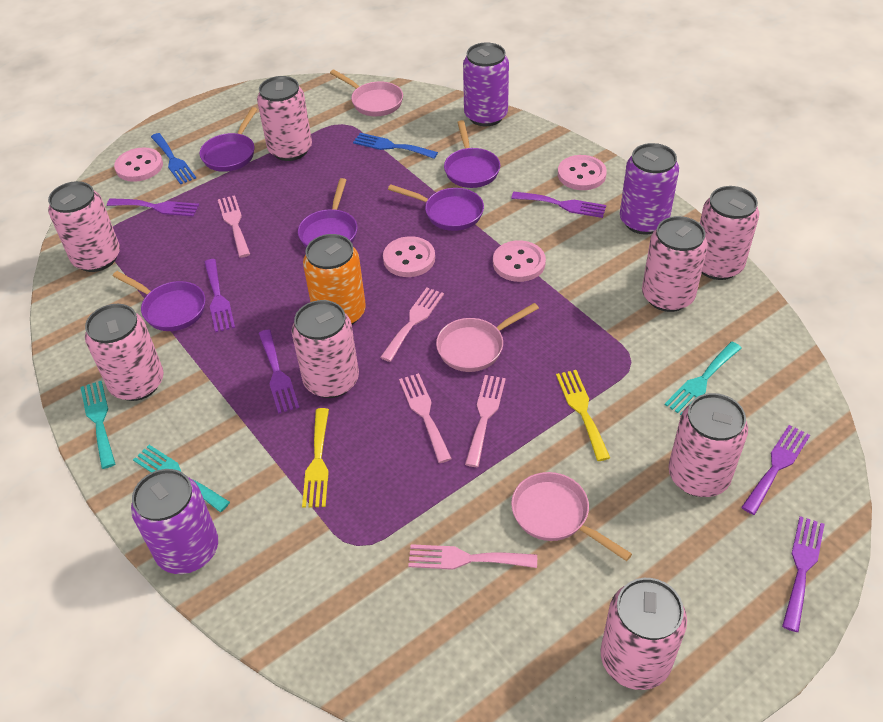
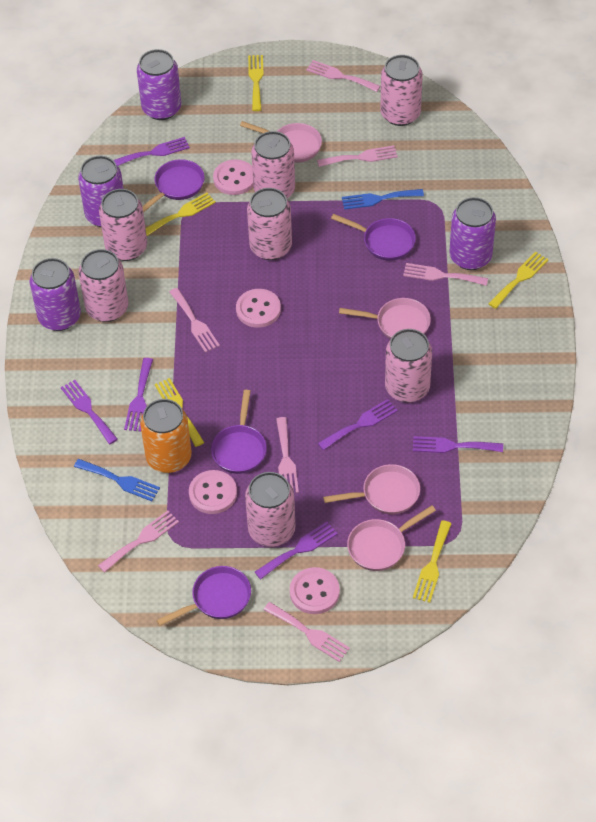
pink can: [48,181,120,272] [85,304,164,401] [257,76,312,161] [292,300,359,398] [601,578,687,690] [642,216,708,312] [668,393,748,497] [700,186,759,280] = 8 -> [79,249,129,322] [99,189,147,261] [245,472,295,547] [247,188,292,260] [251,131,295,198] [380,55,423,126] [385,329,432,403] = 7
pink fork: [218,195,250,258] [380,288,444,362] [399,373,452,463] [408,544,537,570] [465,375,506,467] = 5 -> [98,511,179,573] [169,288,220,353] [264,602,350,662] [276,417,299,493] [306,60,380,92] [317,145,398,167] [403,263,488,286] = 7
pink pan: [330,70,403,116] [436,303,539,372] [511,472,632,561] = 3 -> [240,121,322,163] [323,464,420,514] [339,298,431,339] [347,505,436,571] = 4
purple can: [131,469,218,574] [463,42,509,126] [620,143,679,234] = 3 -> [30,258,81,331] [78,156,124,227] [137,49,181,120] [449,197,496,270] = 4
purple pan: [113,271,205,331] [200,107,257,172] [298,178,358,247] [388,184,484,231] [444,120,500,188] = 5 -> [142,159,205,213] [156,566,251,626] [211,390,267,474] [331,214,416,261] = 4
turquoise fork: [80,381,115,469] [133,445,230,512] [665,342,742,415] = 3 -> none = 0
yellow fork: [302,408,329,508] [556,370,610,461] = 2 -> [145,193,216,236] [155,378,204,447] [248,55,264,111] [413,520,452,603] [488,252,549,309] = 5

